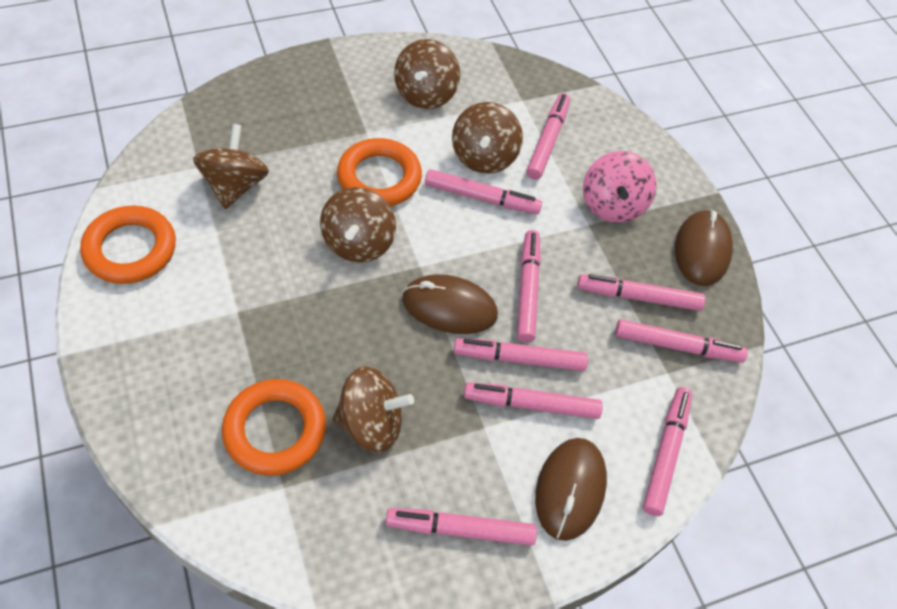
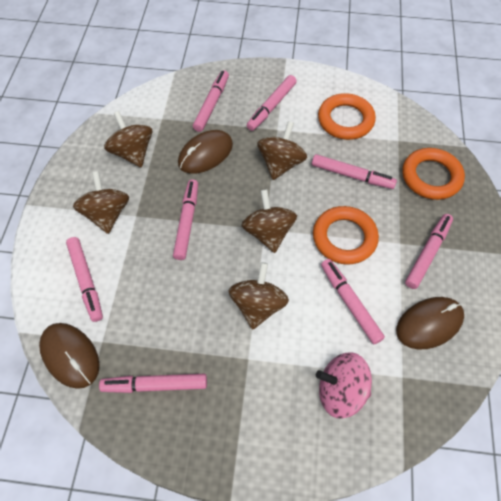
pink marker: [386,508,537,546] [425,169,542,214] [454,338,588,371] [464,382,603,419] [517,230,541,342] [526,93,570,180] [577,274,705,311] [615,319,748,363] [643,387,692,516] = 9 -> [66,237,103,322] [99,374,207,393] [173,179,198,260] [193,70,229,132] [247,75,297,131] [312,154,397,189] [321,259,385,344] [405,214,453,289] = 8

